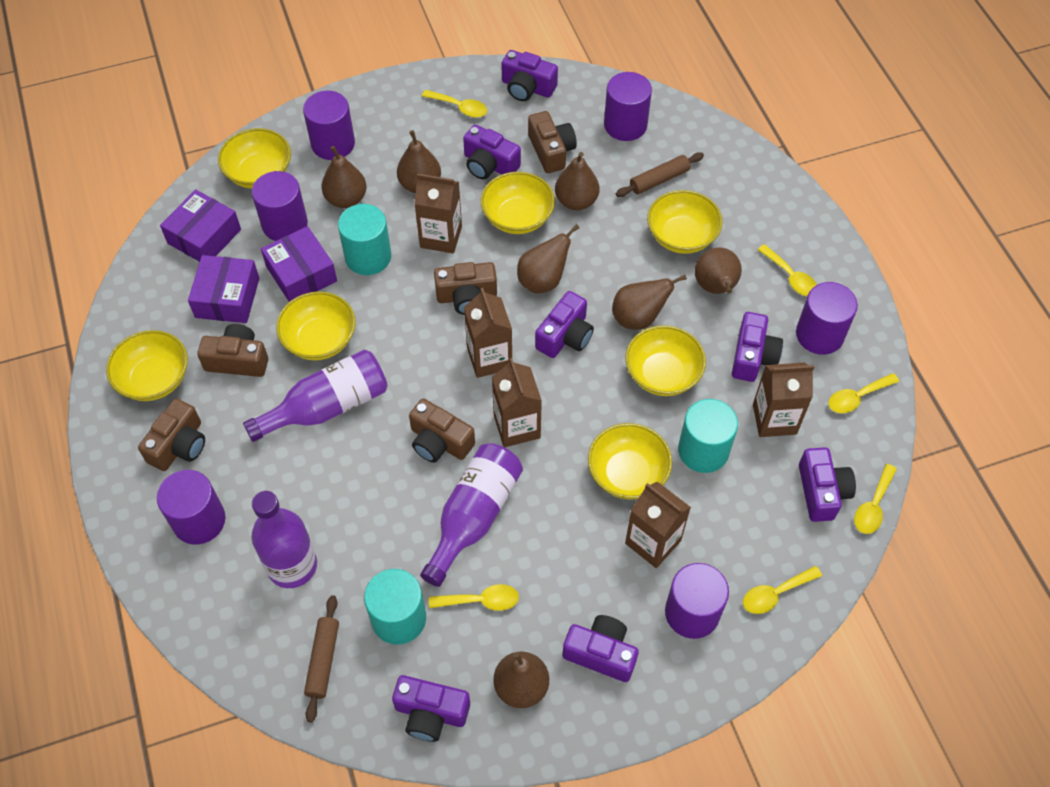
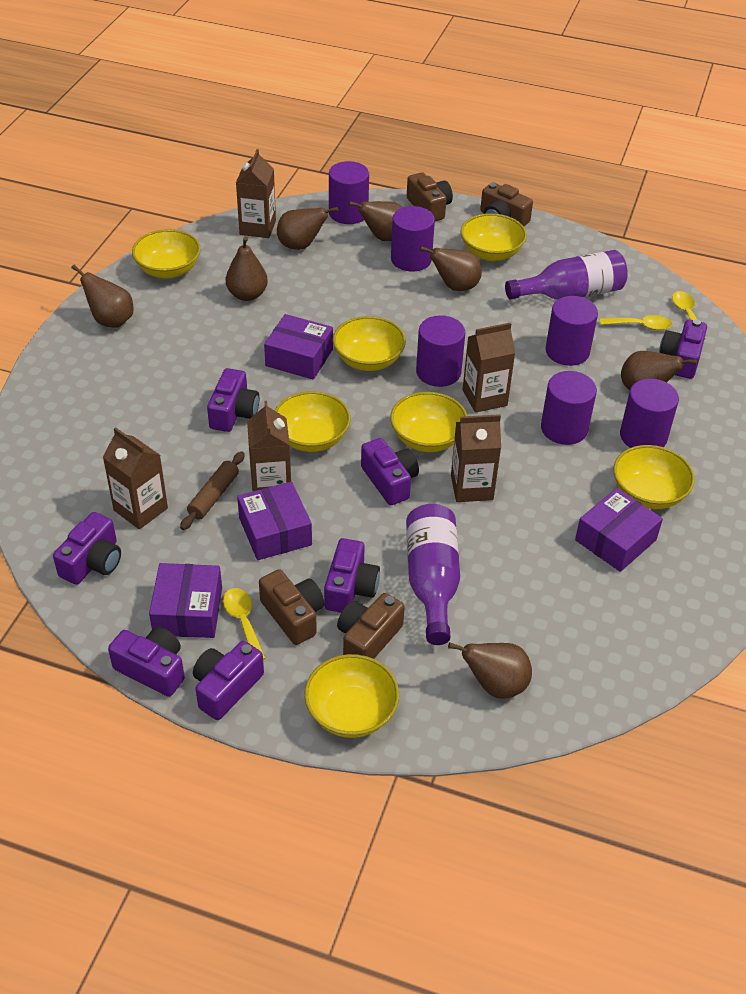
brown camera: [138,399,205,471] [197,324,268,377] [409,399,475,463] [434,262,497,315] [528,111,577,173] = 5 -> [259,569,324,645] [337,593,405,659] [407,172,453,221] [480,182,533,227] = 4
brown rolling pin: [304,595,339,722] [616,152,704,197] = 2 -> [180,451,245,530] = 1
purple bottle: [243,350,387,442] [251,491,317,588] [420,443,523,587] = 3 -> [406,504,460,645] [505,250,628,299] = 2
purple box: [160,189,241,262] [188,255,259,323] [261,226,337,302] = 3 -> [149,563,222,638] [237,481,312,560] [264,314,333,380] [575,488,663,572] = 4
turquoise cylinder: [338,204,391,275] [364,569,426,645] [678,399,738,473] = 3 -> none = 0
yellow spoon: [422,90,487,118] [429,584,519,611] [743,566,822,614] [757,244,817,296] [828,373,899,413] [854,464,897,534] = 6 -> [223,588,265,660] [600,315,672,330] [672,291,706,340] = 3

